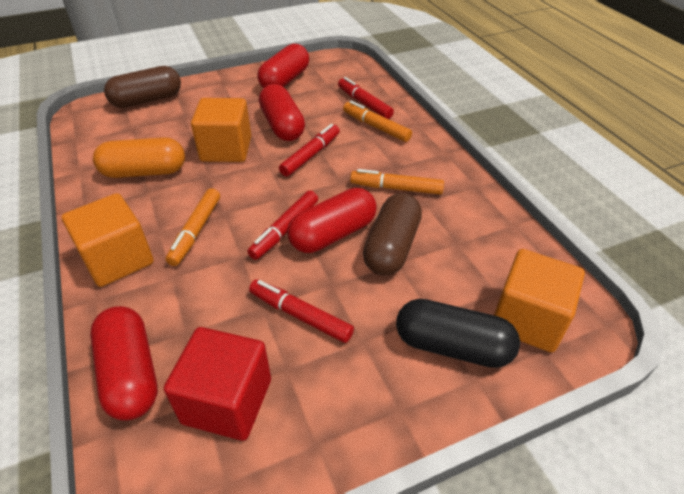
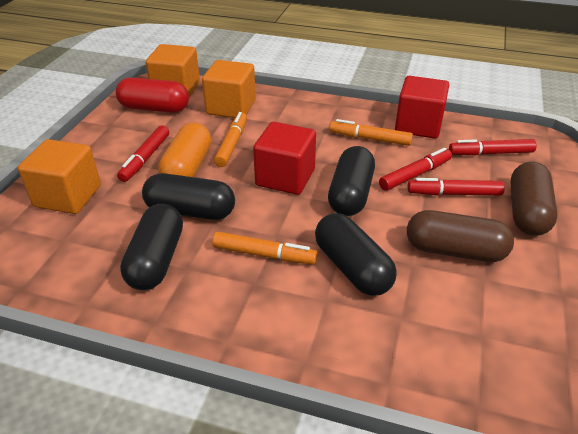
black capsule: [396,299,520,368] = 1 -> [120,204,183,290] [142,173,235,220] [315,213,397,296] [328,146,375,216] = 4
red capsule: [90,306,158,421] [257,44,309,88] [259,84,305,141] [287,188,377,253] = 4 -> [116,78,189,113] = 1
red cube: [164,327,271,441] = 1 -> [253,122,316,195] [395,76,449,139] = 2

